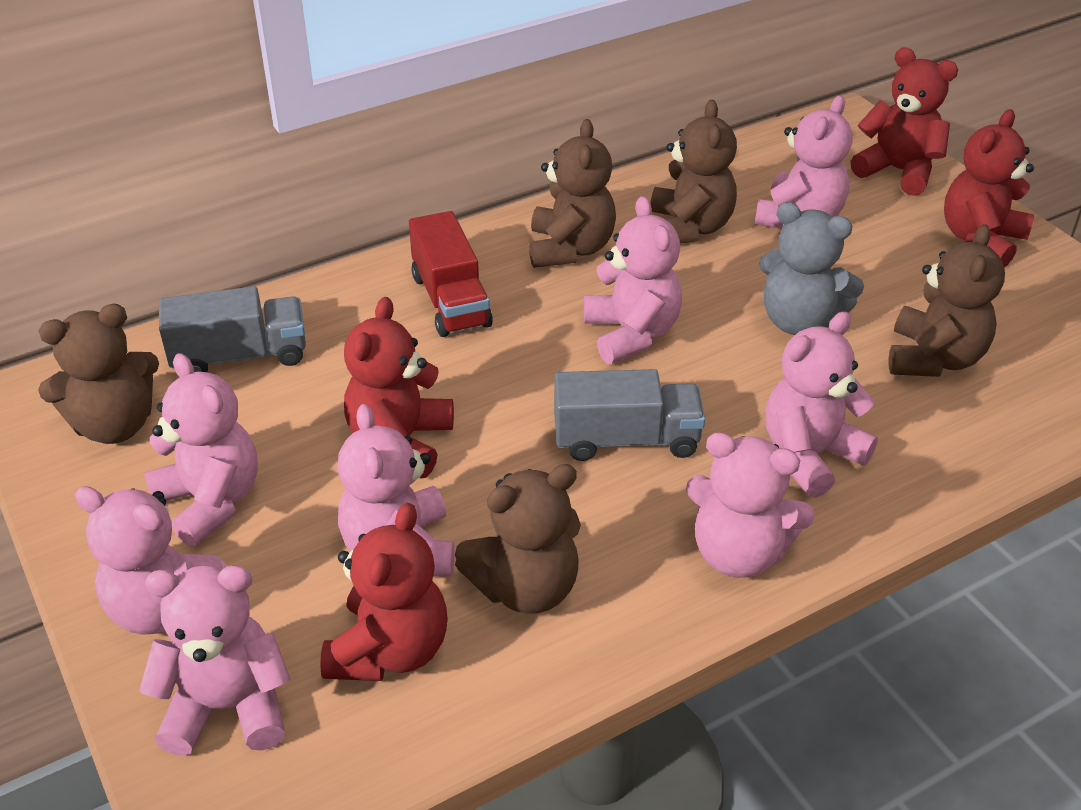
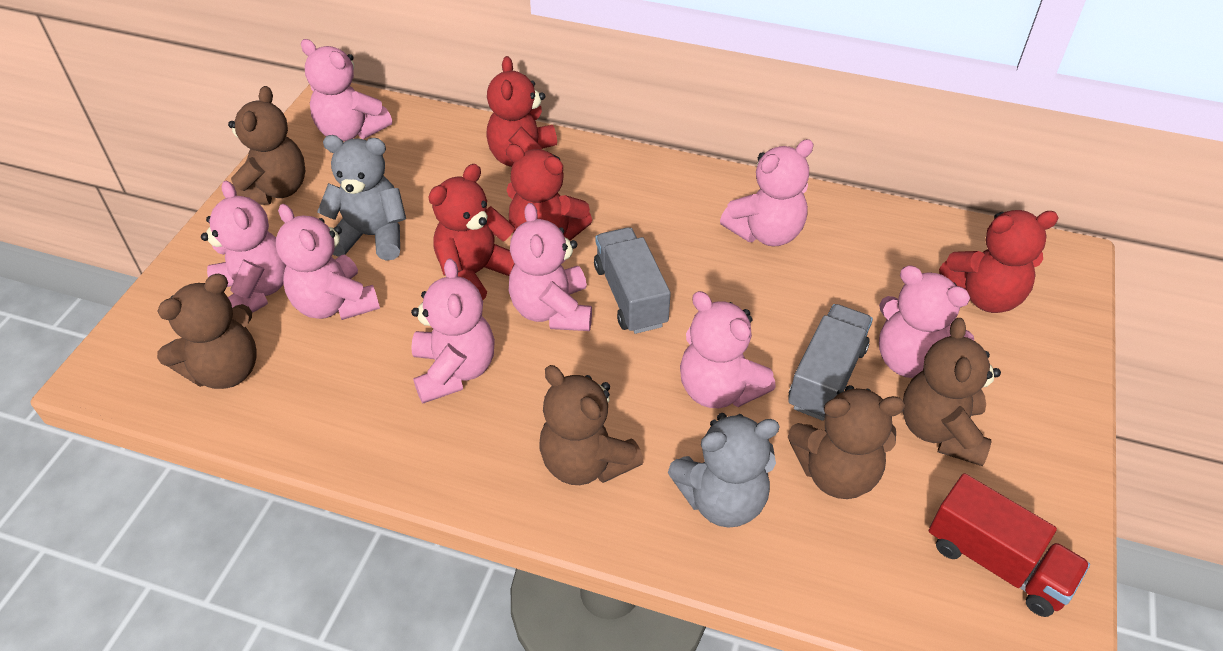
grey teddy bear: [759,202,864,335] = 1 -> [317,135,406,261] [668,413,780,528] = 2

